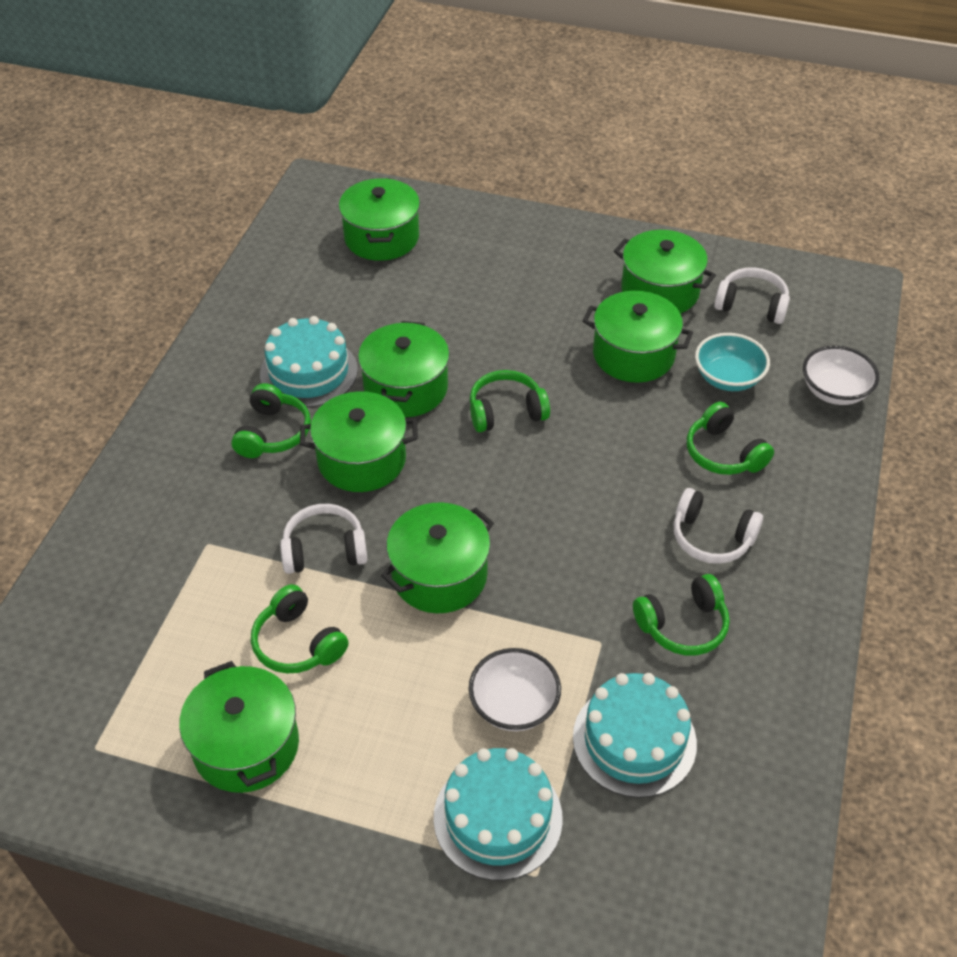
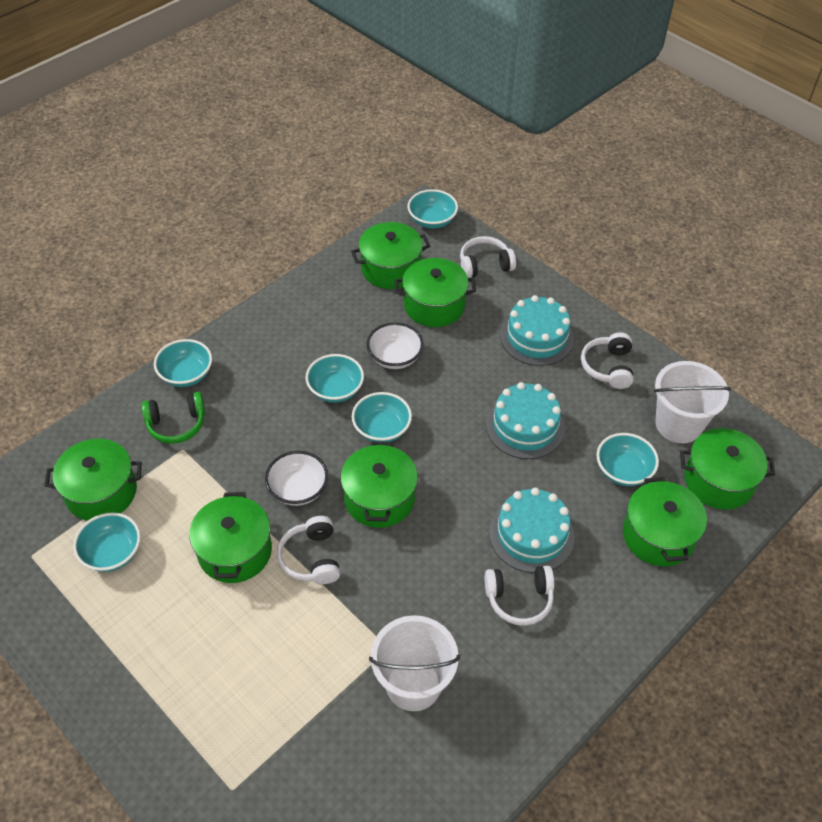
green headphones: [231,383,311,458] [251,584,349,673] [470,370,550,432] [633,574,730,656] [687,402,774,475] = 5 -> [142,392,205,444] = 1
turquoise bowl: [695,333,770,391] = 1 -> [73,513,141,572] [154,339,212,387] [305,354,364,403] [352,392,412,442] [408,189,458,229] [596,433,659,486] = 6
white bucket: none = 0 -> [369,615,460,711] [654,361,731,443] = 2
white headphones: [280,504,368,574] [674,488,763,564] [714,267,790,324] = 3 -> [277,516,340,584] [460,236,516,278] [485,566,554,626] [581,332,634,389] = 4

